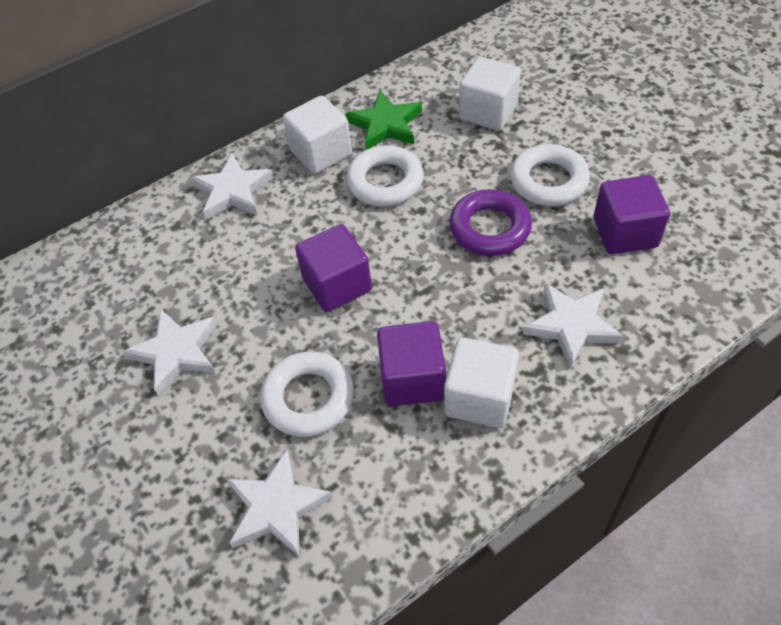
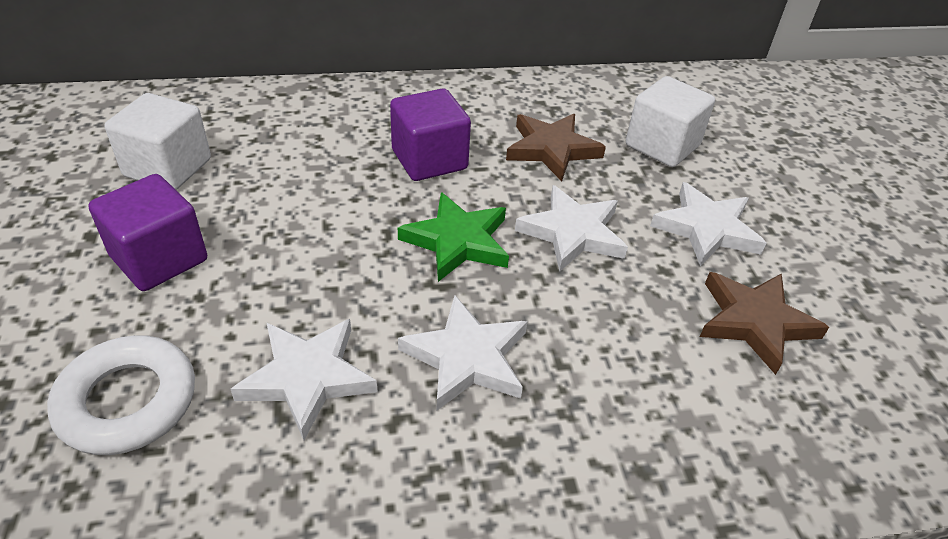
brown star: none = 0 -> [506,114,606,181] [700,272,829,375] = 2
purple cube: [295,224,372,312] [377,321,446,406] [594,175,670,254] = 3 -> [88,174,207,291] [390,88,471,181] = 2
purple ring: [449,189,532,256] = 1 -> none = 0
white cube: [283,96,352,174] [444,337,519,428] [459,57,521,130] = 3 -> [104,93,211,190] [626,76,715,167] = 2
white ring: [260,351,354,437] [346,145,424,206] [510,144,590,206] = 3 -> [47,335,195,455] = 1

